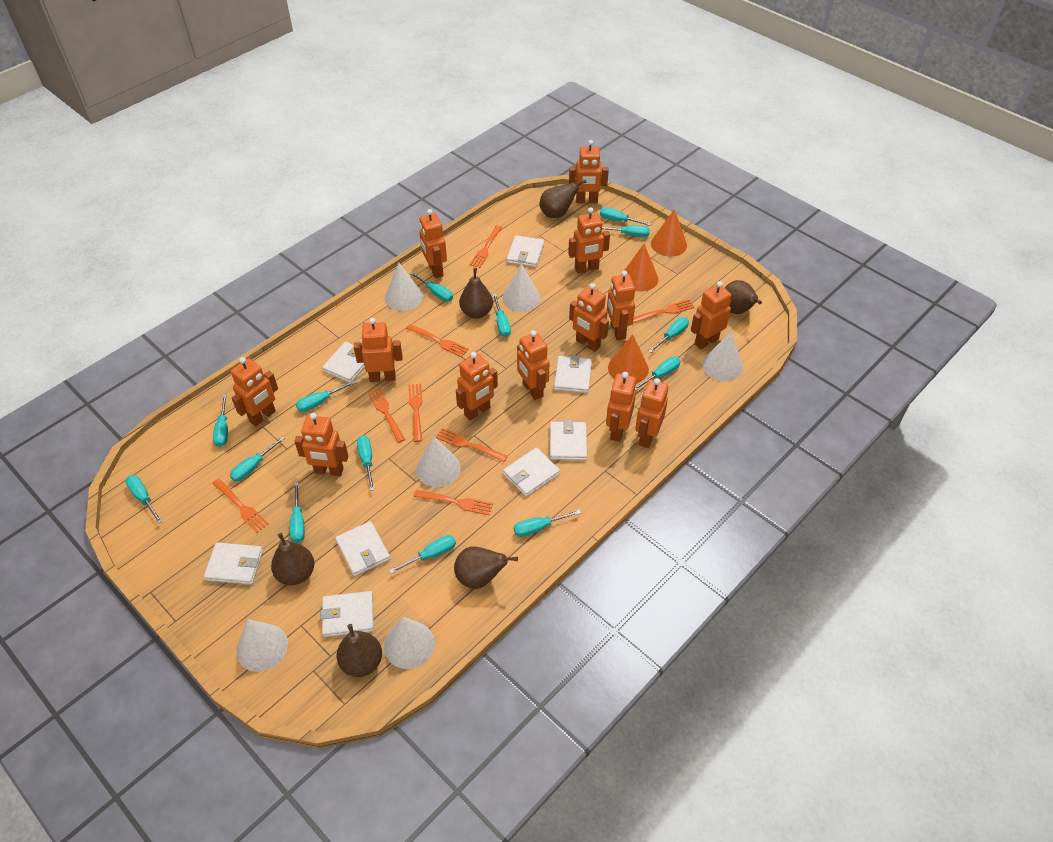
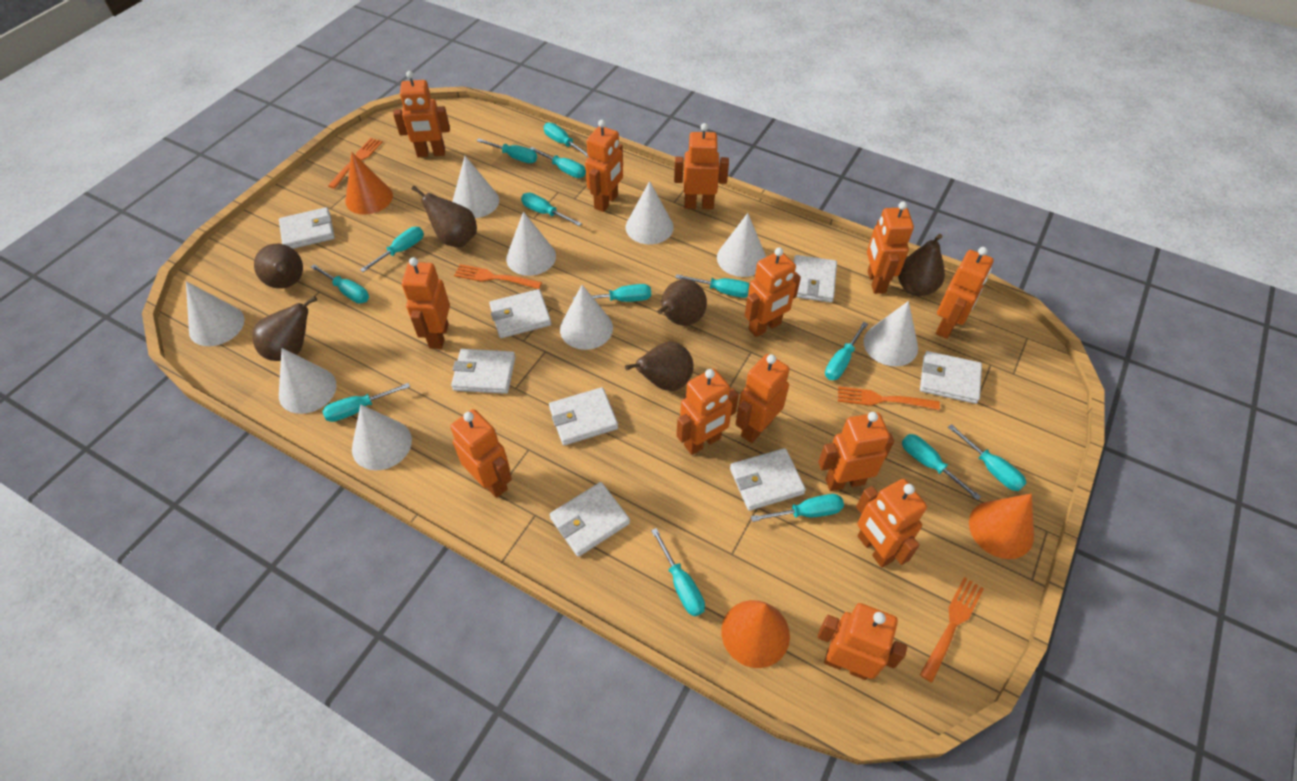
orange fork: [212,478,269,533] [368,388,405,443] [406,324,469,357] [408,384,422,442] [413,490,493,515] [436,428,508,462] [469,225,502,268] [633,299,695,323] = 8 -> [328,138,383,189] [454,264,542,289] [838,386,940,410] [920,577,984,683] = 4
white cone: [236,619,288,672] [384,617,435,669] [385,262,423,311] [416,436,461,487] [502,264,541,312] [702,332,743,381] = 6 -> [186,281,244,346] [279,348,337,414] [352,404,412,470] [452,156,499,218] [506,212,556,276] [560,285,613,350] [626,181,674,245] [717,213,766,277] [863,301,918,366] = 9

